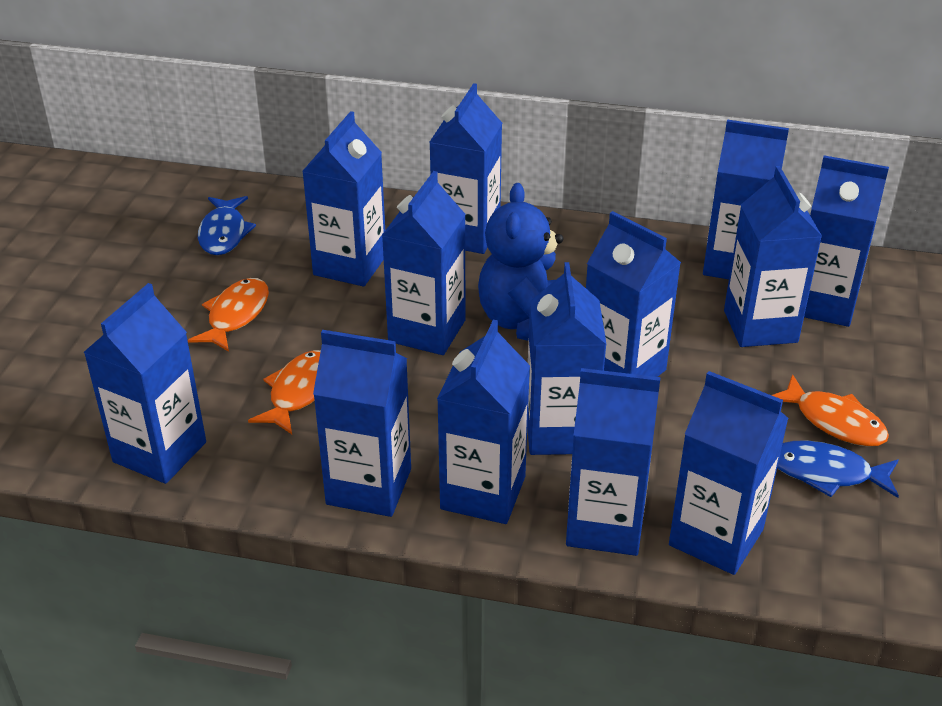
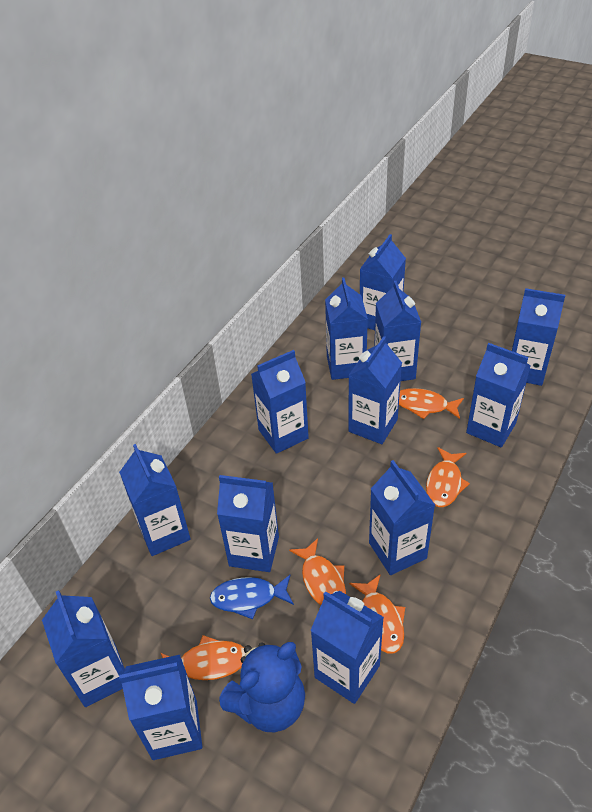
blue fish: [198,196,256,255] [777,440,899,498] = 2 -> [210,575,294,619] = 1
orange fish: [188,278,269,352] [248,350,321,434] [772,374,889,447] = 3 -> [161,635,246,680] [289,538,346,605] [349,574,405,654] [399,388,464,419] [426,447,470,507] = 5

